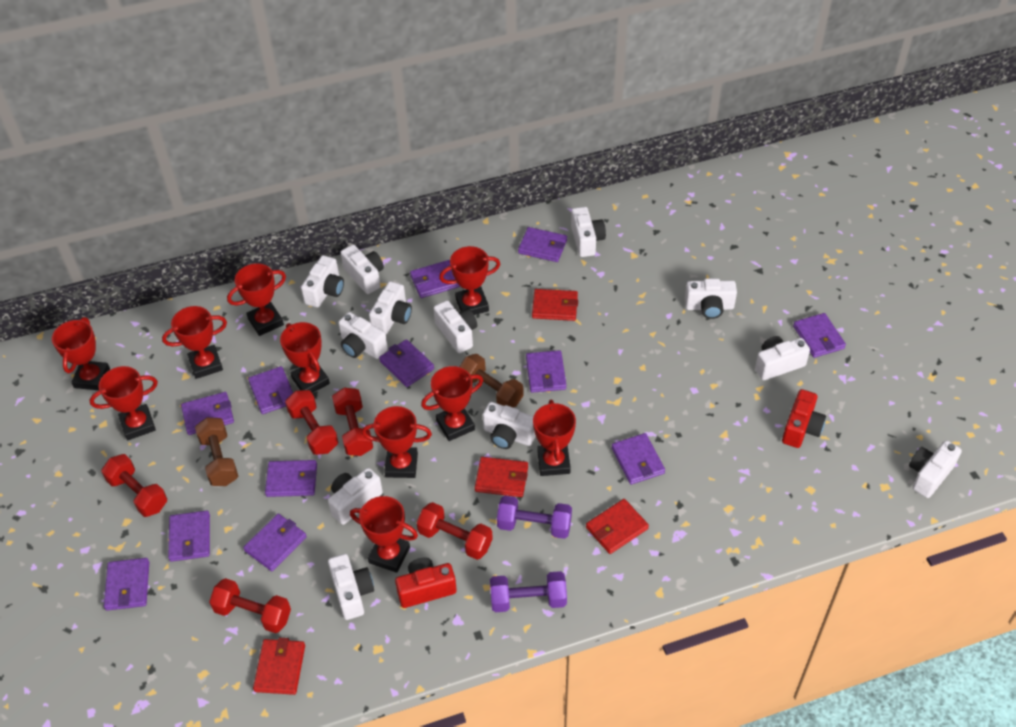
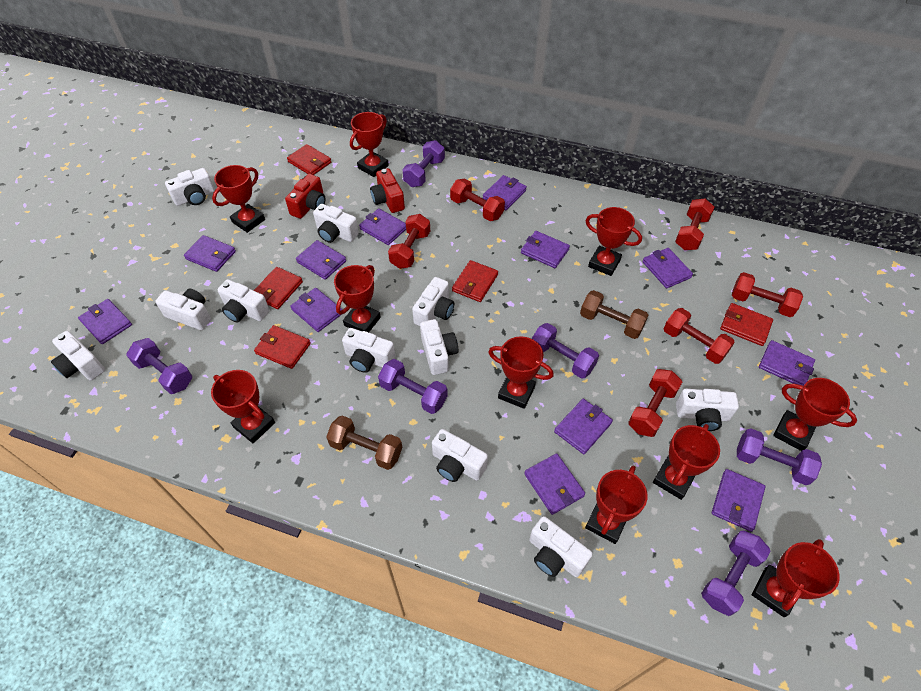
purple dumbbell: [490,571,567,612] [497,496,572,539] = 2 -> [126,338,192,394] [378,359,448,414] [402,140,445,187] [532,323,599,379] [701,530,771,616] [737,428,822,485] = 6
red dumbbell: [101,454,167,517] [209,578,291,633] [285,390,338,455] [332,388,373,456] [416,502,493,560] = 5 -> [388,214,430,269] [450,179,505,221] [628,369,682,437] [664,308,735,364] [675,198,714,250] [732,272,803,317] = 6
red wallet: [253,638,305,695] [475,457,528,497] [532,289,578,321] [586,499,649,554] = 4 -> [254,267,303,309] [254,325,311,369] [287,144,331,175] [452,260,498,302] [720,303,773,346] = 5
white camera: [301,255,344,308] [328,468,383,525] [328,554,374,620] [338,312,388,359] [341,245,384,294] [369,281,412,334] [434,300,477,353] [483,402,536,449] [571,207,606,257] [685,278,737,319] [755,336,810,380] [909,440,962,498] = 12 -> [51,331,105,381] [155,289,211,330] [165,168,215,206] [218,279,270,322] [313,204,359,243] [342,328,395,373] [412,277,454,326] [420,319,458,375] [432,429,488,482] [529,516,593,577] [676,389,739,431] = 11

